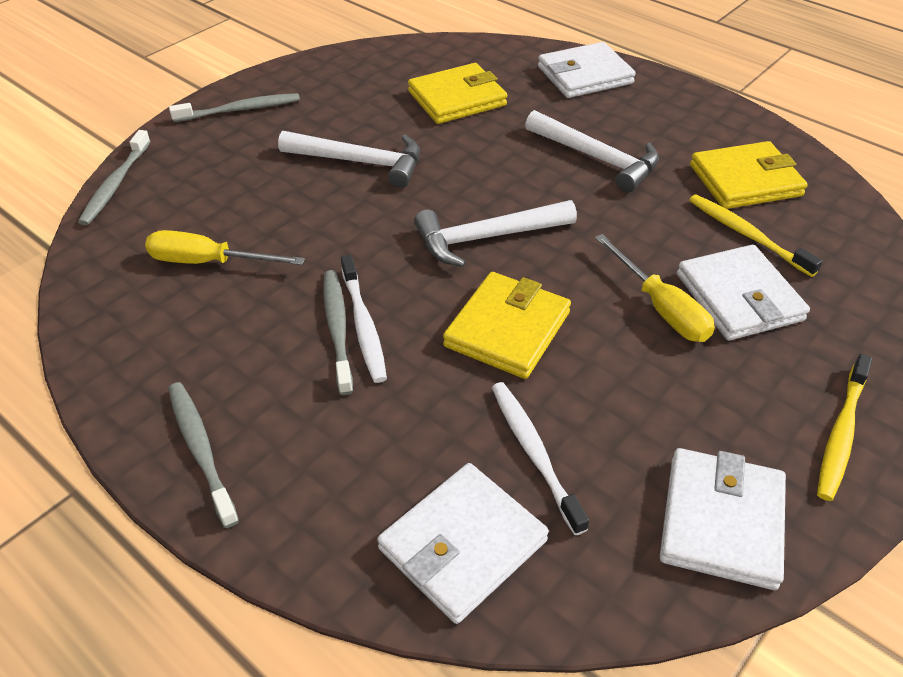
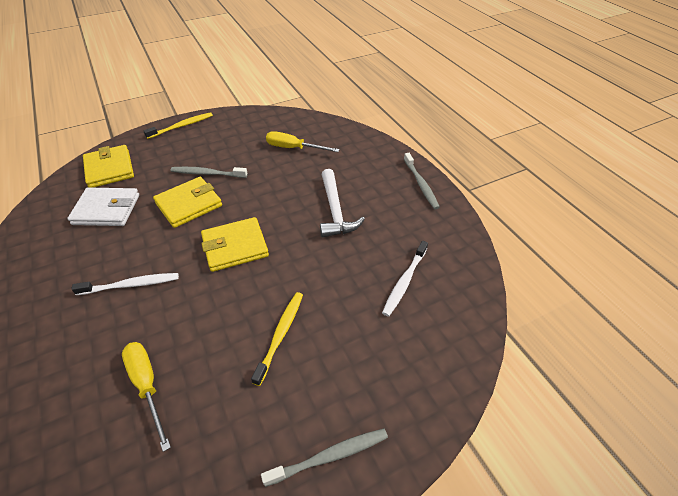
grey toothbrush: [78,130,151,226] [168,382,239,528] [169,93,300,122] [323,270,353,395] = 4 -> [170,167,247,178] [261,428,388,487] [404,153,440,209] = 3
white hammer: [278,131,420,188] [414,200,577,267] [525,110,659,192] = 3 -> [320,169,365,237] = 1
white wallet: [377,463,549,624] [538,42,636,98] [660,448,786,590] [677,245,810,340] = 4 -> [67,188,139,226] = 1

